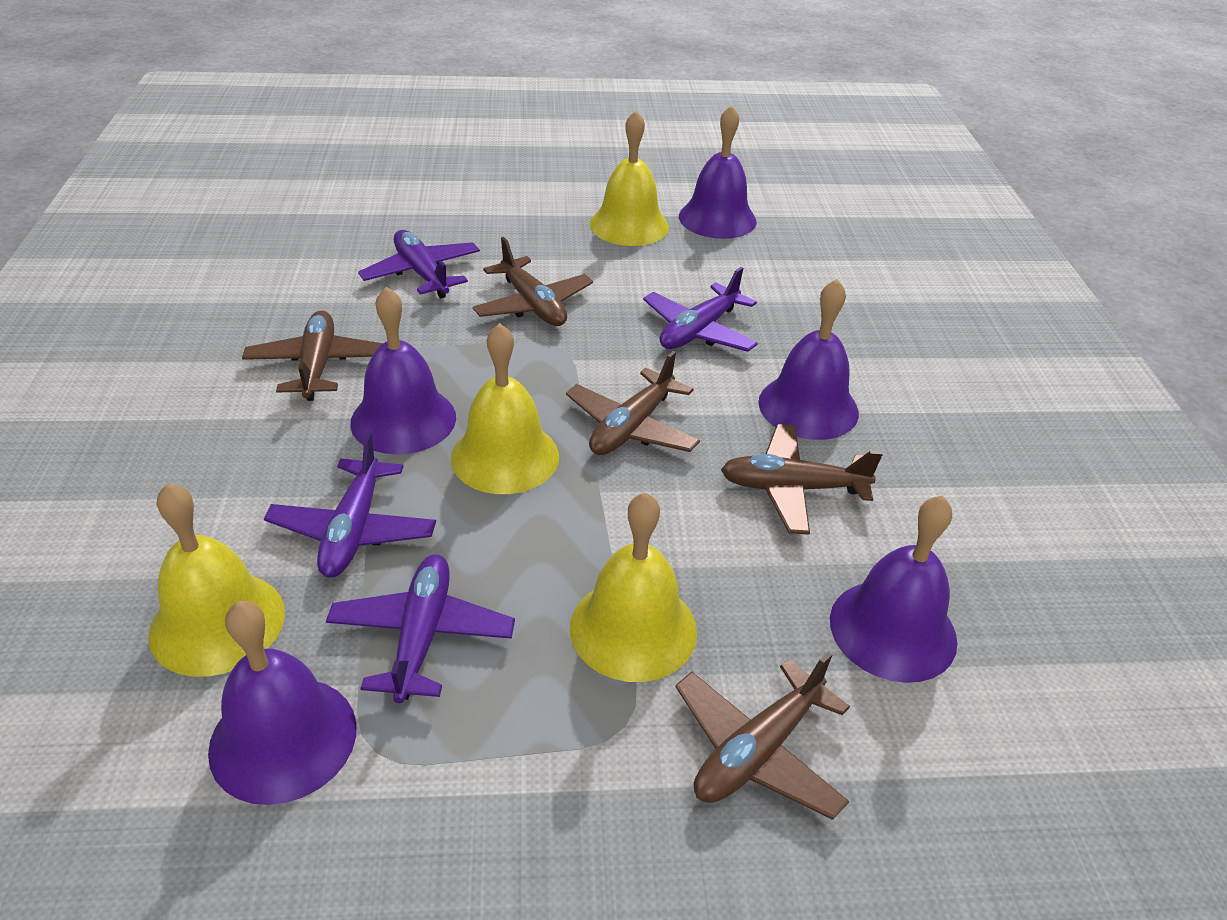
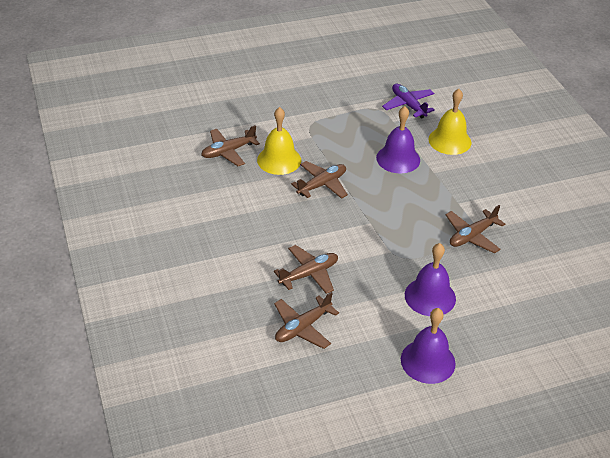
purple bell: [208,601,357,805] [350,287,456,455] [679,105,757,239] [758,279,859,440] [830,495,957,683] = 5 -> [376,106,420,173] [401,308,456,384] [405,243,456,316] = 3
purple plane: [264,432,436,577] [326,554,515,703] [358,230,480,299] [643,267,758,352] = 4 -> [382,84,435,118] = 1
yellow bell: [148,483,285,677] [451,323,559,494] [570,492,697,682] [590,110,669,246] = 4 -> [257,107,301,175] [428,89,471,155] = 2

